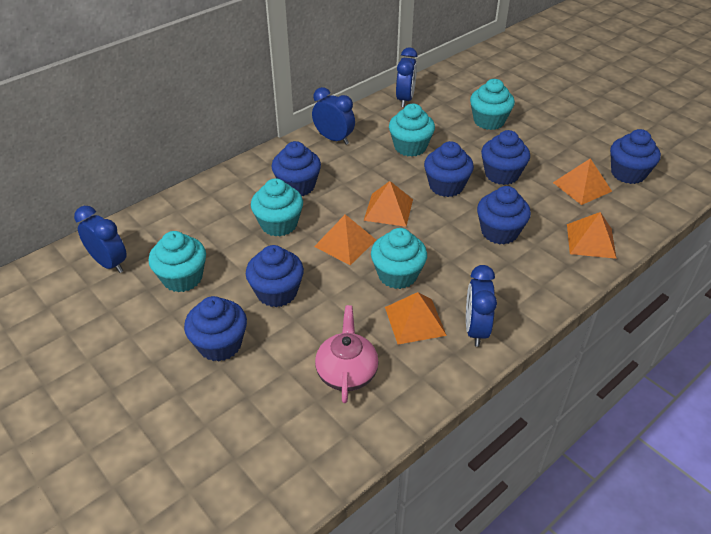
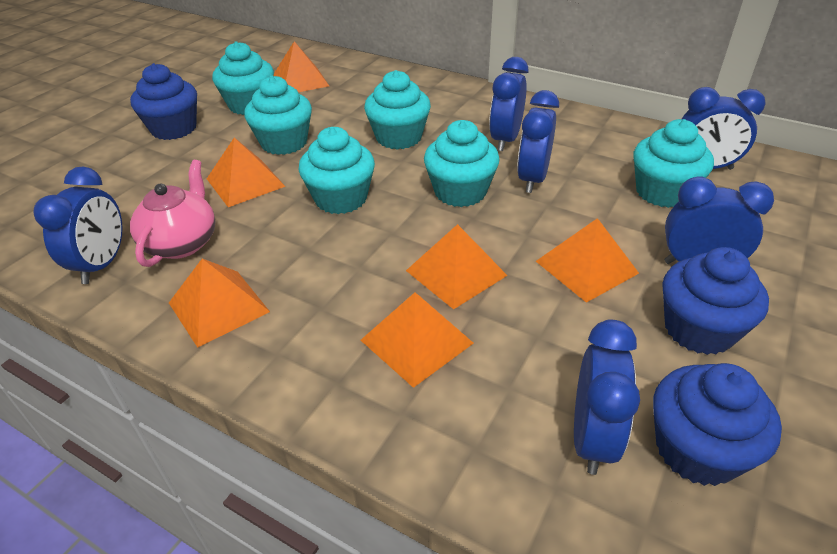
blue clock: [74,206,127,273] [312,87,355,145] [396,47,417,107] [466,265,497,347] = 4 -> [33,166,122,284] [489,57,528,151] [517,90,559,193] [574,319,640,475] [664,177,774,264] [682,87,766,170] = 6
blue cupcake: [184,296,247,362] [246,245,304,307] [272,141,321,196] [424,141,474,197] [477,186,531,244] [481,130,530,185] [610,129,661,184] = 7 -> [130,63,197,140] [653,363,782,486] [662,247,769,355] = 3
orange pyramid: [314,214,376,265] [364,181,413,227] [385,292,447,344] [553,158,612,205] [567,212,617,259] = 5 -> [169,259,270,348] [207,137,286,207] [274,41,329,92] [361,292,474,388] [406,224,508,309] [536,218,639,303] = 6
turquoise cupcake: [148,231,206,292] [251,178,303,236] [371,228,427,289] [389,104,435,157] [470,79,515,130] = 5 -> [212,41,274,115] [244,76,312,155] [298,127,375,214] [364,70,431,150] [424,120,500,207] [634,119,714,208] = 6

